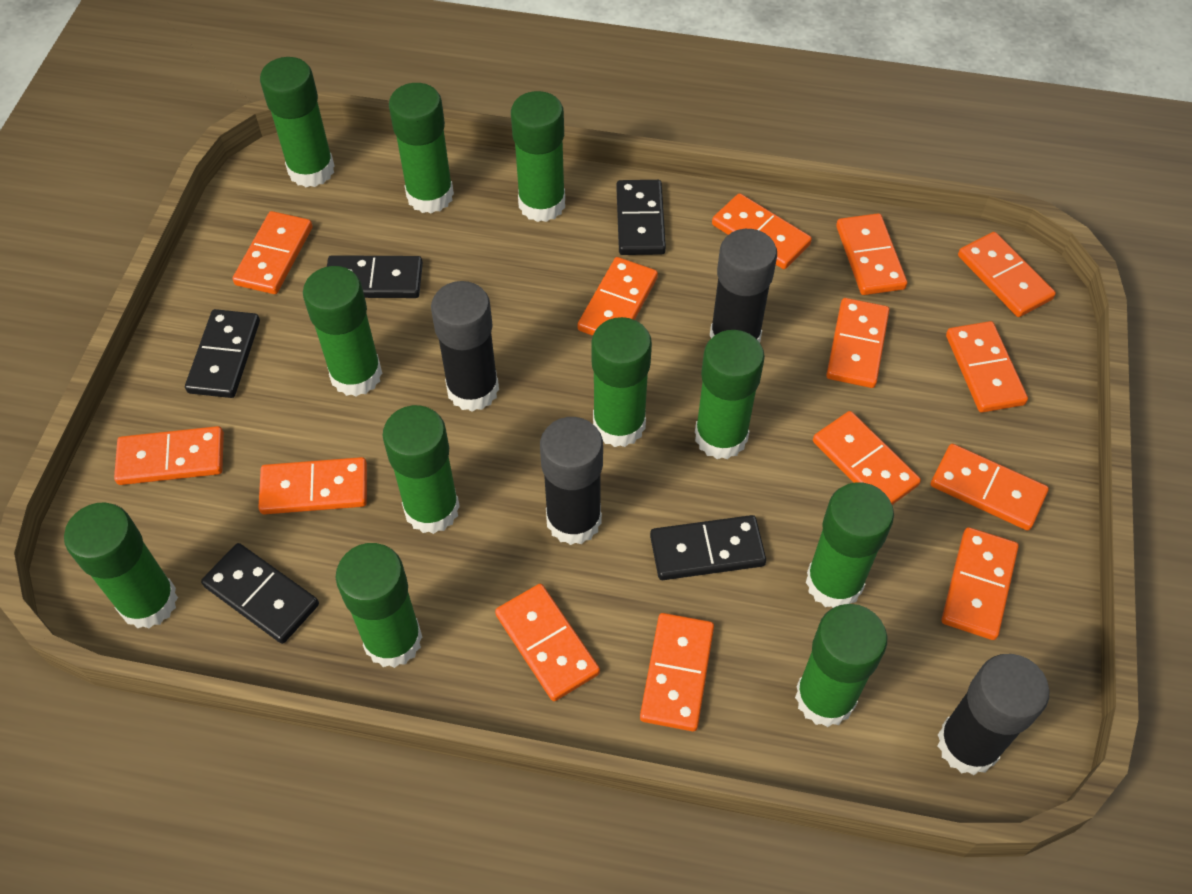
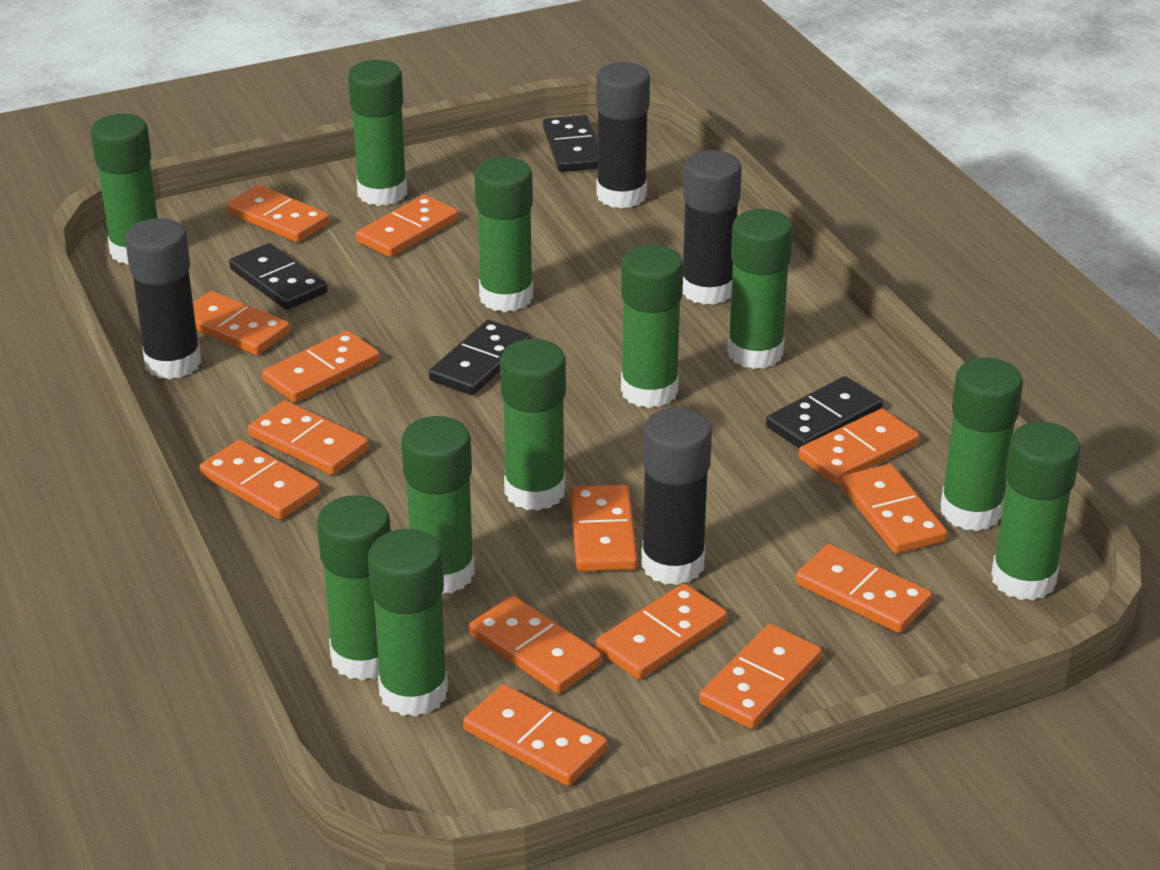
black domino: [185,309,260,398] [201,543,319,644] [327,255,423,298] [616,180,666,255] [650,515,766,580] = 5 -> [229,243,327,310] [429,320,531,395] [543,115,598,172] [766,376,883,448] = 4

